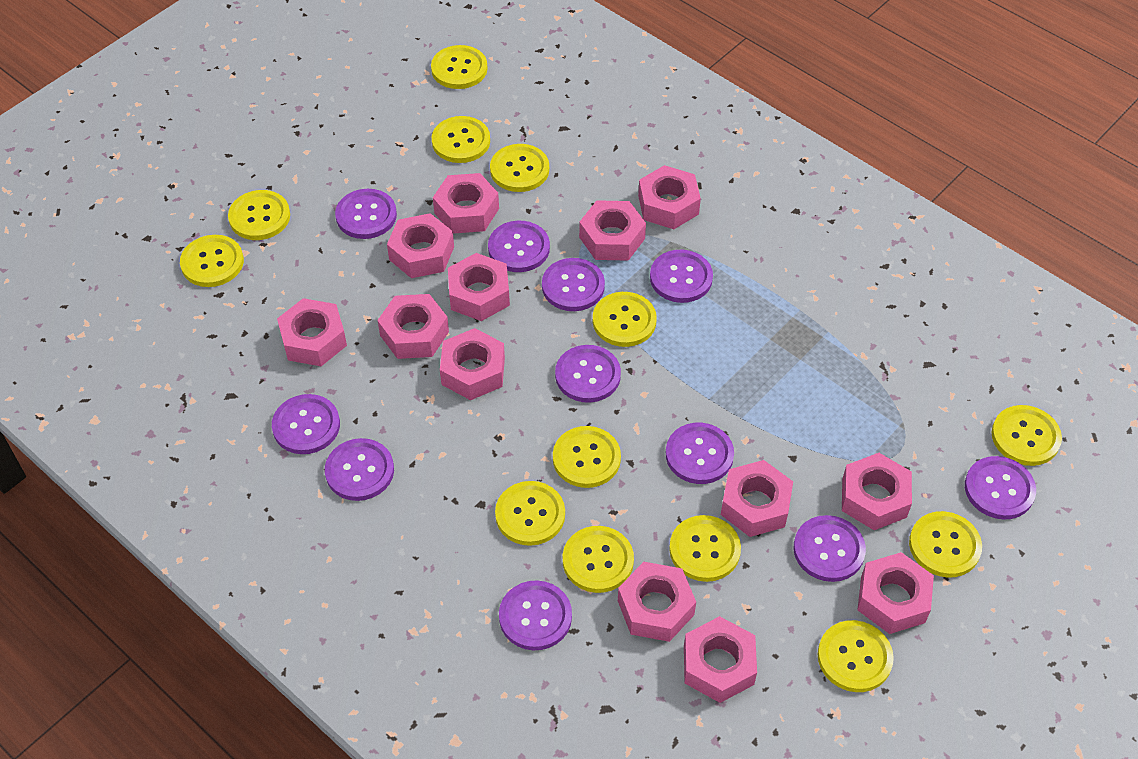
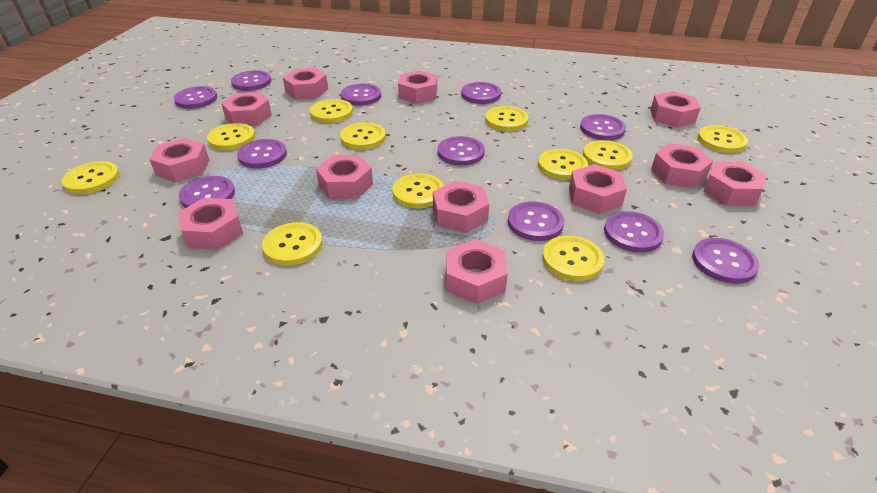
pink nut: [277,298,347,366] [377,294,449,359] [387,213,454,278] [433,173,499,234] [440,328,505,400] [448,253,510,321] [579,200,646,261] [618,562,696,642] [638,165,701,229] [684,616,757,703] [721,460,793,537] [842,453,912,530] [857,552,934,634] = 13 -> [149,138,209,182] [178,198,243,250] [221,92,272,126] [283,68,328,100] [316,155,373,199] [398,70,437,104] [433,181,489,233] [446,239,508,304] [569,164,627,214] [650,91,701,128] [651,143,713,188] [704,161,767,206] = 12
yellow button: [180,235,244,287] [228,190,290,240] [431,45,488,89] [432,116,490,163] [490,144,549,192] [495,481,565,546] [553,426,621,488] [563,526,634,593] [593,292,657,347] [669,515,741,582] [817,620,894,692] [909,511,982,578] [992,405,1062,466] = 13 -> [62,161,120,194] [207,123,255,150] [262,222,323,266] [310,99,353,123] [340,122,386,150] [392,173,444,208] [485,106,529,131] [538,149,588,180] [542,236,604,281] [583,140,633,170] [697,125,748,153] = 11

